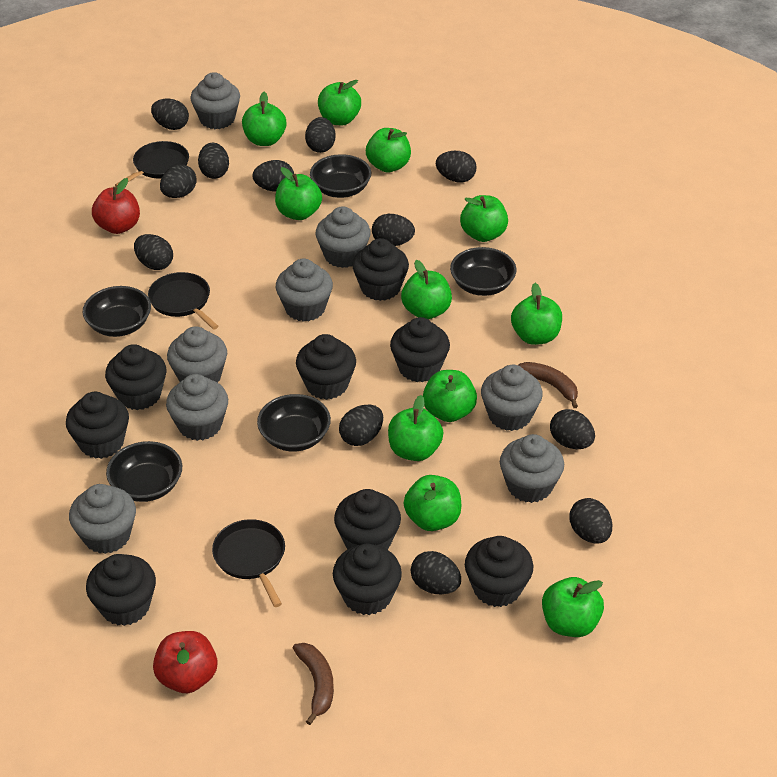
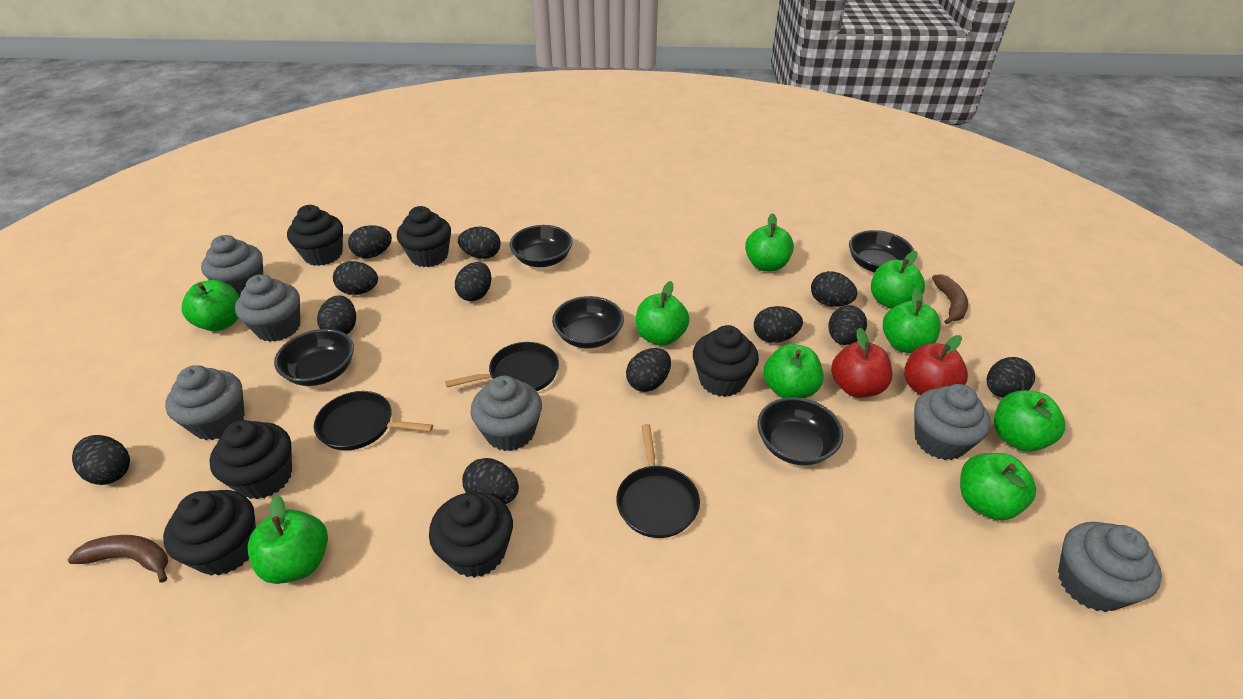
black cupcake: [66,392,129,459] [86,554,156,626] [105,344,166,410] [296,334,356,400] [333,544,402,615] [334,489,401,550] [352,238,409,301] [390,317,450,382] [465,536,533,607] = 9 -> [163,490,256,576] [209,420,292,499] [287,205,343,266] [397,206,451,267] [429,492,513,578] [693,325,759,397] = 6
green apple: [242,92,286,146] [275,167,322,220] [318,80,361,125] [366,128,411,173] [388,395,443,461] [401,260,452,319] [404,475,461,531] [423,370,477,422] [460,195,508,242] [511,283,562,345] [542,577,604,637] = 11 -> [182,280,239,331] [247,495,328,584] [636,281,690,346] [745,213,794,272] [763,344,824,398] [871,251,925,309] [883,288,941,353] [960,453,1036,520] [994,390,1065,451] = 9
grey cupcake: [69,484,136,554] [166,374,228,441] [167,326,227,383] [190,72,240,129] [276,259,333,322] [316,206,371,268] [481,365,543,431] [500,434,564,503] = 8 -> [165,365,245,440] [201,235,263,297] [235,274,300,342] [471,376,542,451] [914,384,991,460] [1058,522,1162,612] = 6

